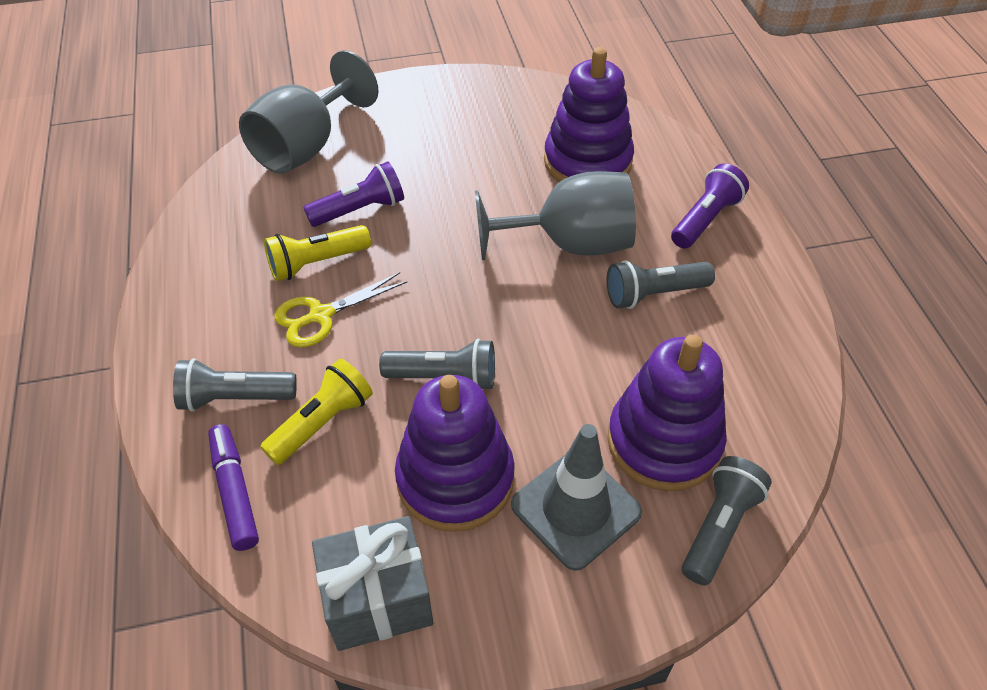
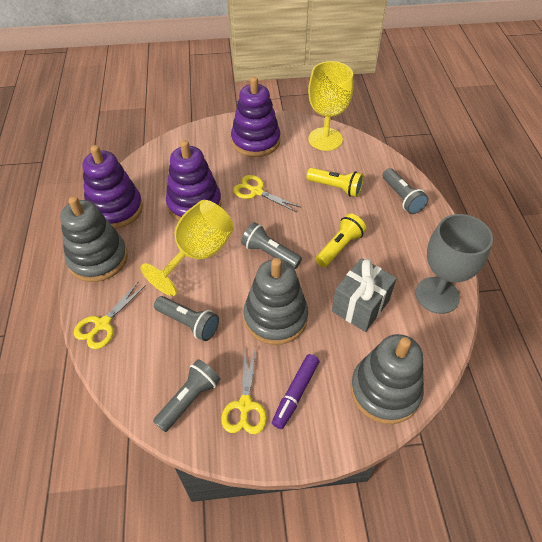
grey goblet: [239,50,379,174] [475,171,636,260] = 2 -> [415,214,493,314] = 1
grey stacking toy: none = 0 -> [60,196,128,282] [243,258,308,345] [351,334,424,424] = 3
grey traffic cone: [511,424,642,571] = 1 -> none = 0
purple flashlight: [303,161,404,227] [671,163,749,249] = 2 -> none = 0
yellow goblet: none = 0 -> [140,200,234,296] [308,61,353,151] = 2
yellow scissors: [274,272,407,347] = 1 -> [74,281,146,349] [221,347,267,434] [233,175,300,212] = 3

